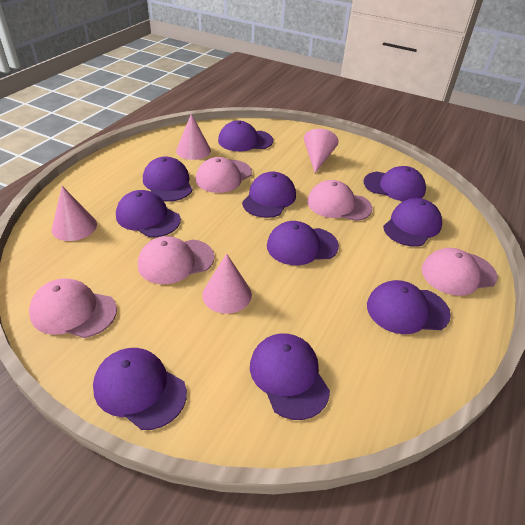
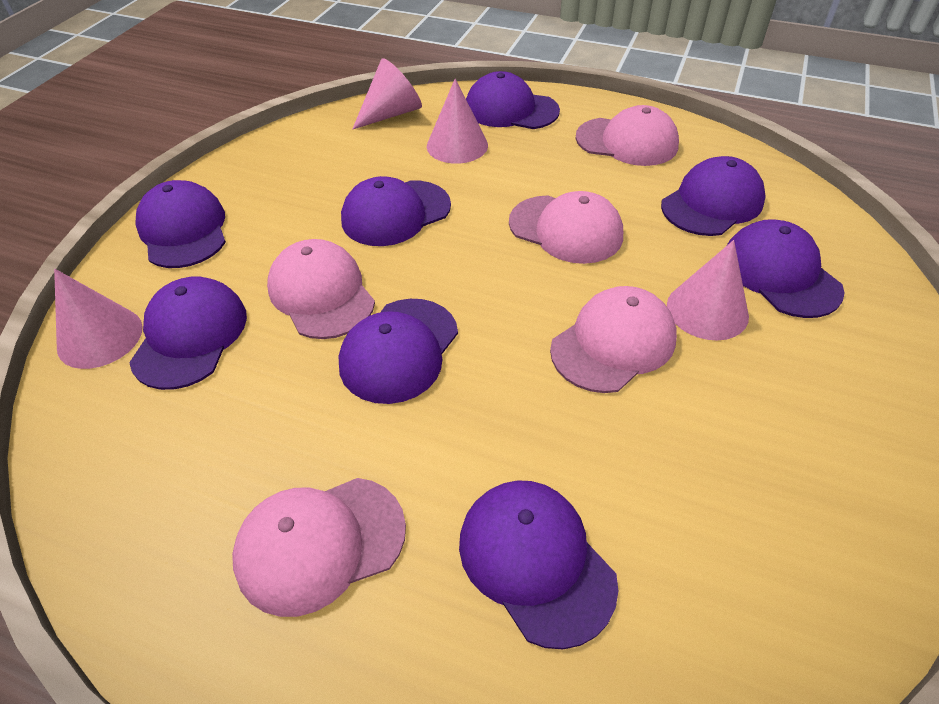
purple cap: [93,348,187,430] [116,190,181,237] [143,156,193,202] [218,120,273,152] [242,171,296,218] [250,333,330,420] [267,221,339,265] [364,166,426,201] [367,280,451,334] [383,198,442,247] = 10 -> [129,276,247,390] [135,180,226,268] [339,299,458,404] [341,176,451,246] [459,480,618,649] [466,71,560,129] [661,156,766,236] [727,219,844,318] = 8

